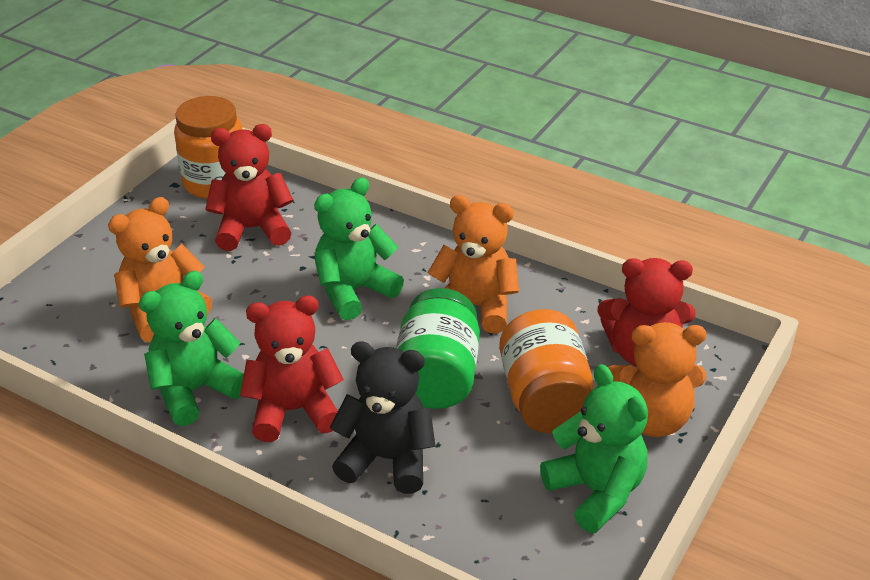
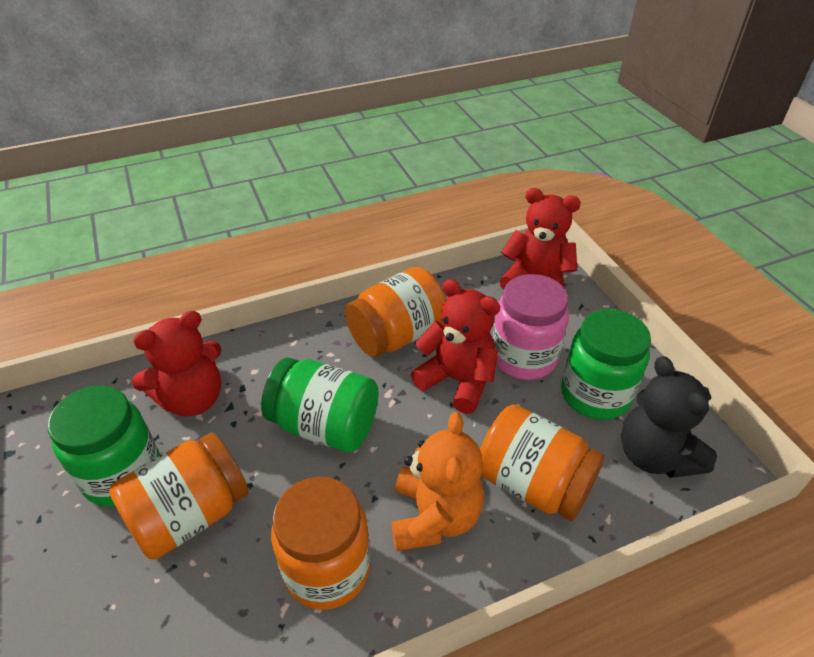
green jar: [396,288,480,409] = 1 -> [48,385,160,507] [261,358,379,452] [561,309,651,420] = 3
green teddy bear: [139,271,244,426] [314,177,404,320] [540,364,648,533] = 3 -> none = 0
orange jar: [174,96,243,199] [499,309,593,434] = 2 -> [109,433,248,560] [271,477,370,610] [345,267,446,357] [480,405,605,521] = 4
orange teddy bear: [108,197,212,343] [427,195,519,333] [608,322,707,437] = 3 -> [391,412,484,551] = 1
pink jar: none = 0 -> [492,274,569,380] = 1

